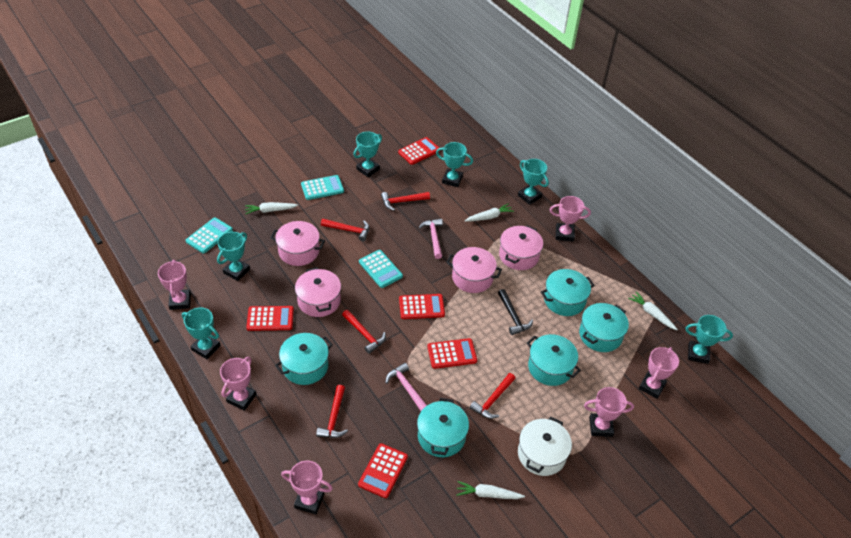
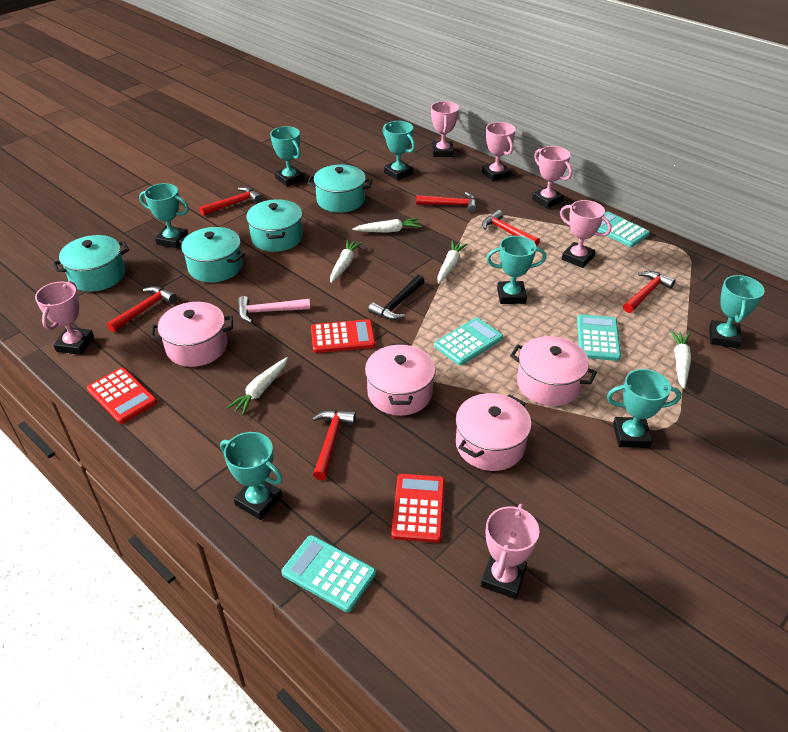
pink hammer: [385,363,427,411] [419,219,443,259] = 2 -> [238,296,310,323] = 1
red calculator: [246,306,294,331] [358,443,408,498] [398,137,440,165] [399,294,445,319] [427,338,477,369] = 5 -> [87,367,157,424] [311,319,375,353] [391,474,445,543] = 3
red hammer: [316,385,348,438] [321,219,370,241] [342,310,386,354] [381,192,430,211] [470,373,516,419] = 5 -> [107,286,177,332] [200,187,262,216] [312,410,356,480] [416,192,477,213] [482,210,540,247] [623,271,675,313] = 6
turquoise calculator: [186,217,233,253] [301,175,344,200] [359,250,403,288] = 3 -> [281,535,376,612] [434,317,503,365] [577,314,621,361] [598,212,650,247] = 4
turquoise pot: [275,333,333,385] [417,398,469,457] [527,334,581,386] [541,269,595,316] [579,303,629,352] = 5 -> [53,235,129,292] [179,227,245,282] [246,199,303,252] [307,165,372,213] = 4
turquoise trophy: [182,308,221,359] [217,232,250,281] [353,132,382,177] [436,142,473,187] [518,159,549,205] [685,315,733,364] = 6 -> [139,183,189,248] [220,432,283,520] [270,126,304,187] [383,121,415,181] [486,236,546,304] [607,369,681,448] [709,275,765,349] = 7
white carrot: [245,202,298,214] [456,481,525,499] [465,203,514,222] [628,292,678,330] = 4 -> [227,357,288,416] [330,240,362,283] [352,218,421,233] [437,241,467,284] [670,330,691,389] = 5
white pot: [518,417,572,476] = 1 -> none = 0

